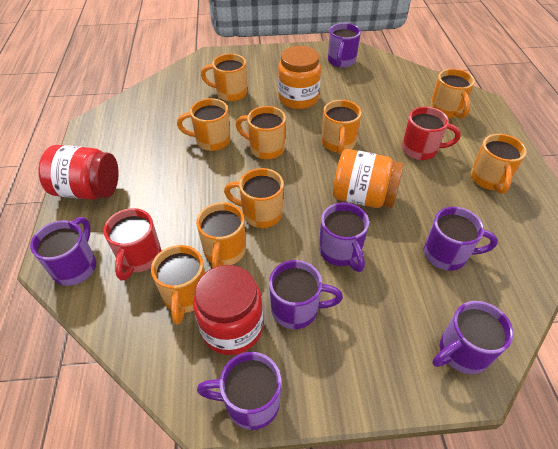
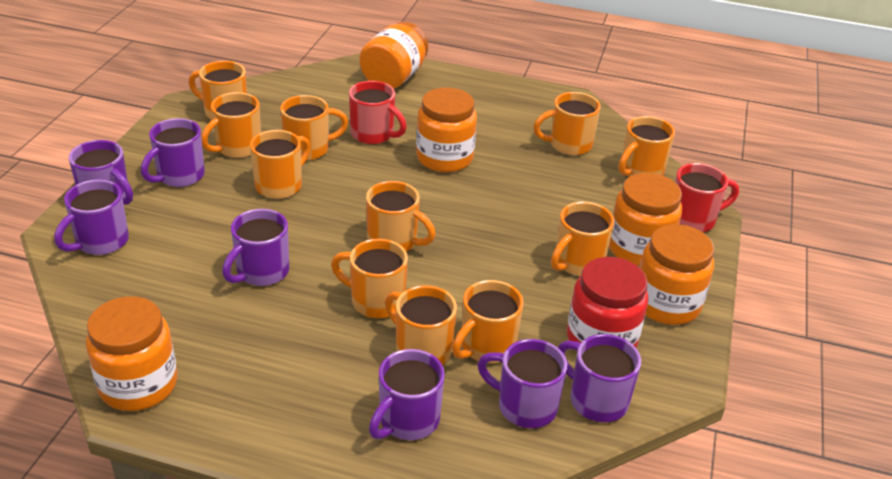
orange jar: [278,46,321,109] [333,149,403,208] = 2 -> [86,297,177,411] [359,22,428,89] [416,87,477,172] [609,173,682,266] [639,224,714,325] = 5
orange mug: [151,245,205,324] [177,98,230,151] [196,203,246,268] [201,54,247,102] [224,168,284,228] [236,106,286,159] [321,100,362,155] [430,69,475,118] [471,134,527,194] = 9 -> [189,61,247,120] [201,92,261,158] [250,130,311,199] [280,95,348,161] [331,239,408,318] [366,181,436,251] [385,285,457,365] [452,280,524,363] [533,92,600,155] [551,202,614,276] [619,116,675,177] = 11
red jar: [38,145,119,200] [193,265,263,355] = 2 -> [567,257,648,347] = 1

